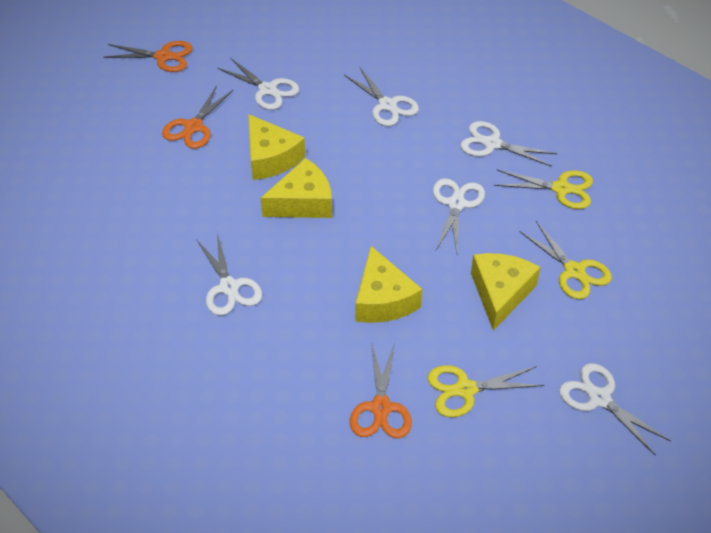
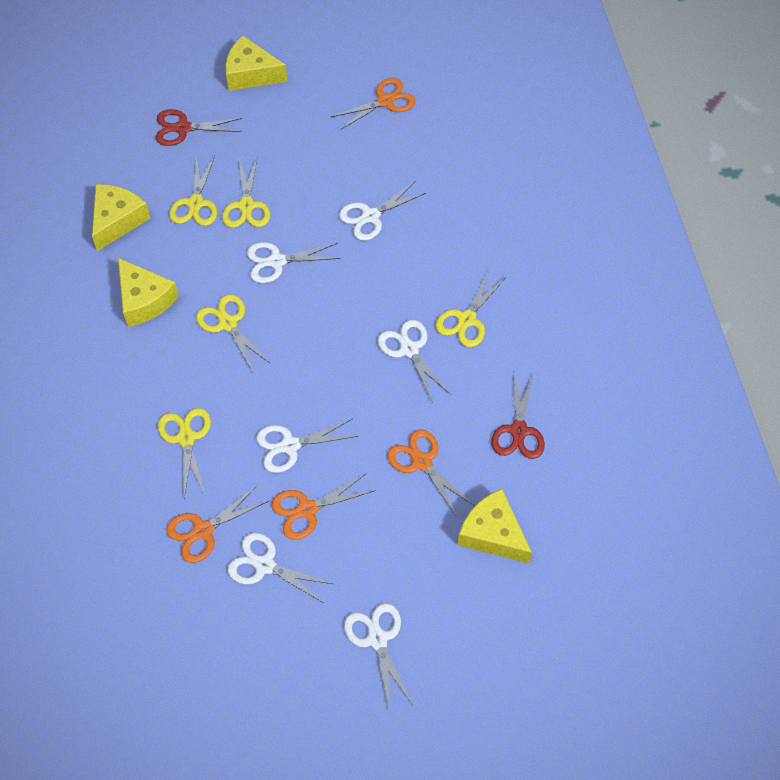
orange scissors: [103,41,192,72] [162,85,233,149] [350,343,412,438] = 3 -> [166,485,269,563] [271,473,376,540] [331,78,416,130] [388,429,473,517] = 4
red scissors: none = 0 -> [156,109,242,146] [491,374,545,459] = 2
yellow scissors: [428,365,544,418] [494,169,593,209] [520,221,612,299] = 3 -> [158,408,211,498] [169,155,217,226] [196,294,271,374] [222,158,270,228] [435,270,507,347] = 5

